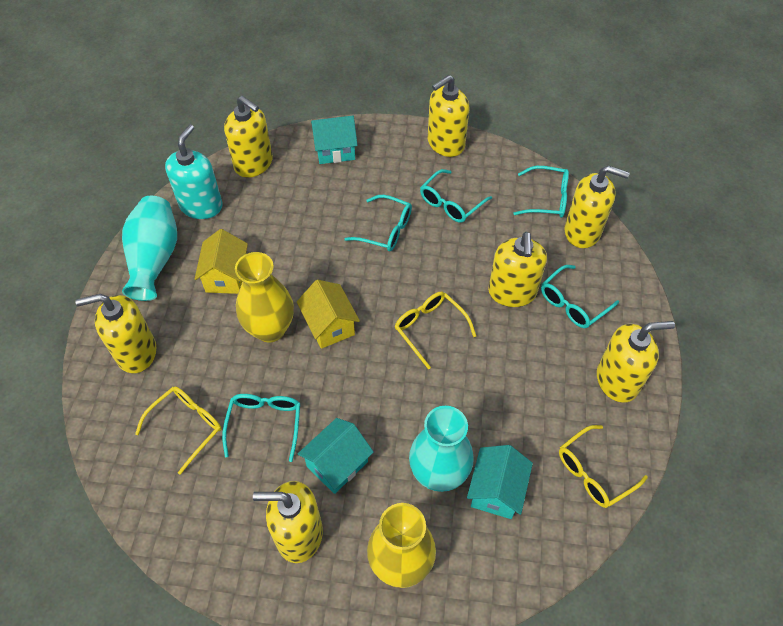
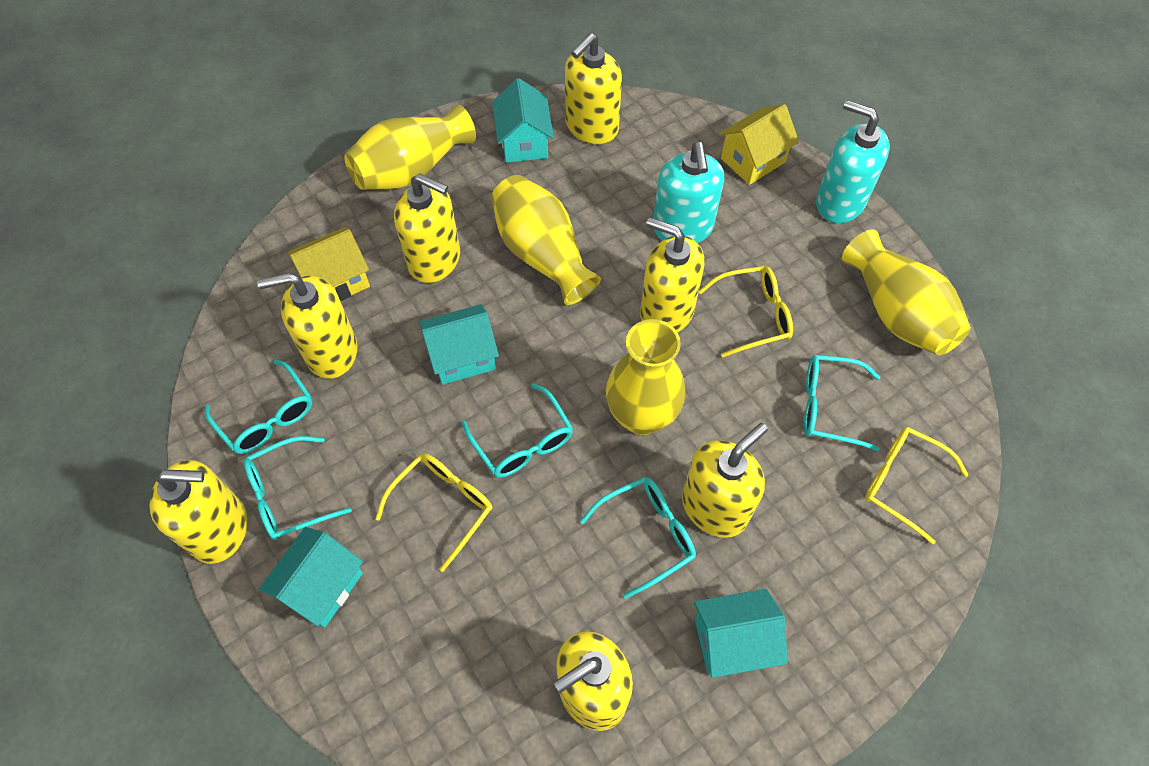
turquoise house: [298,418,374,494] [311,116,358,164] [467,445,533,519] = 3 -> [259,527,363,628] [419,304,499,385] [492,78,554,163] [694,589,788,678] = 4
turquoise soap dispenser: [165,125,223,219] = 1 -> [653,142,724,243] [816,100,890,223] = 2
turquoise vase: [122,196,177,301] [409,406,474,492] = 2 -> none = 0
yellow vase: [235,252,294,342] [367,503,436,588] = 2 -> [344,104,476,189] [491,175,601,305] [606,319,685,435] [842,230,971,355] = 4

